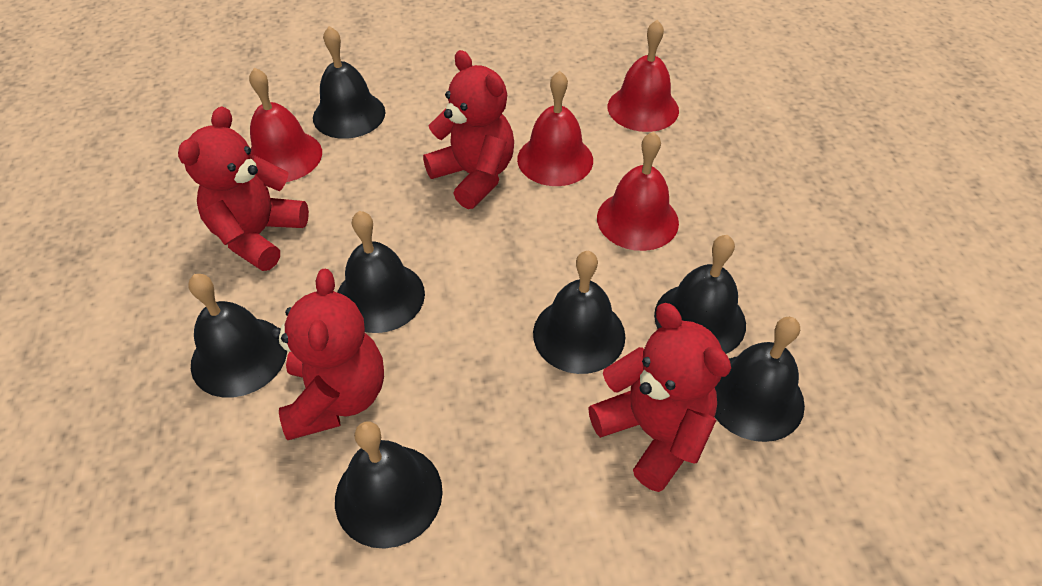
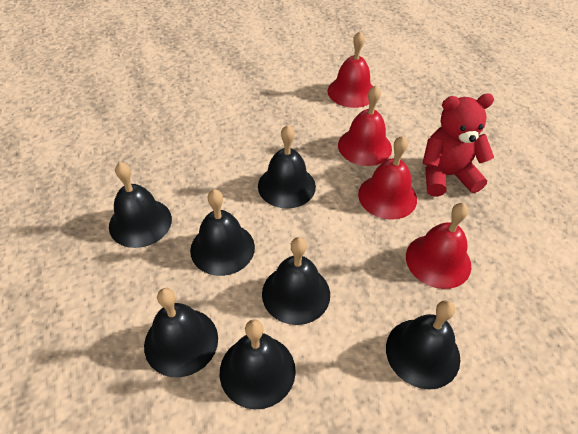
red teddy bear: [178,106,309,271] [271,269,384,440] [423,50,514,209] [589,303,731,492] = 4 -> [422,93,494,197] = 1

